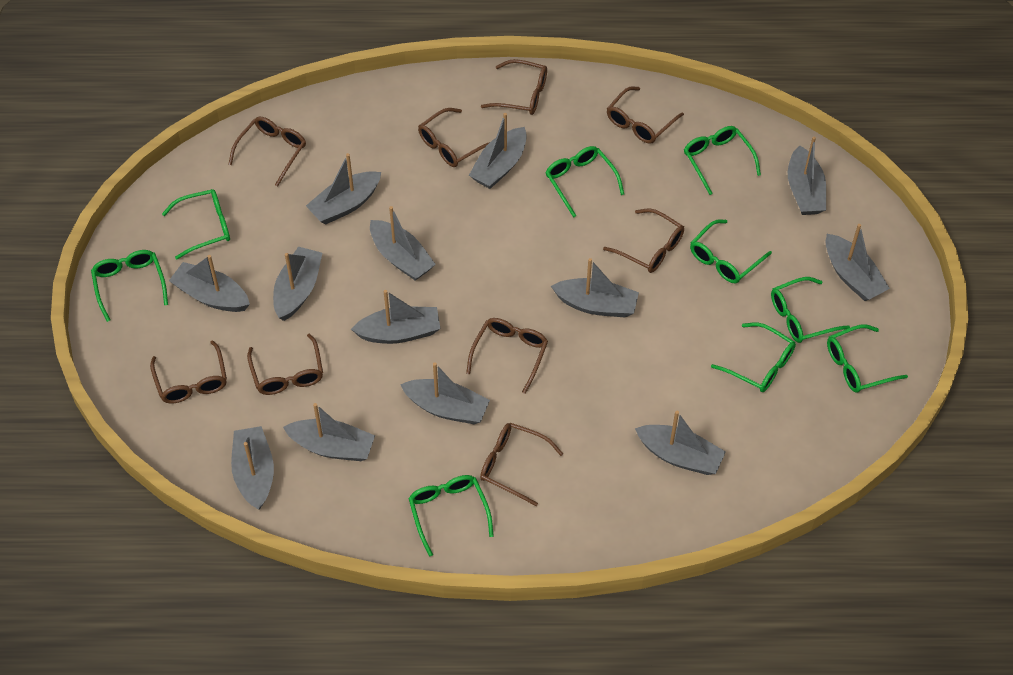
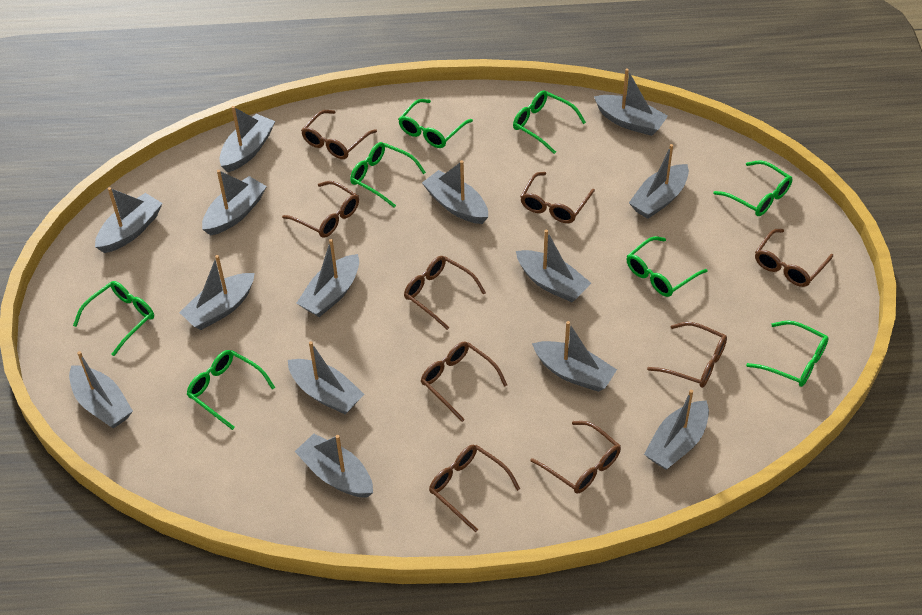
green glasses: [91,250,168,322] [162,189,230,260] [408,475,494,557] [545,146,624,218] [684,126,761,195] [690,219,772,283] [711,323,796,392] [771,277,850,343] [827,324,908,393] = 9 -> [73,281,154,356] [187,350,275,430] [350,142,426,208] [398,99,473,148] [513,90,586,154] [627,236,707,297] [713,160,792,216] [746,320,829,387] = 8
grey boat: [169,255,250,312] [231,426,274,510] [273,247,322,321] [283,403,375,461] [306,153,381,224] [351,290,441,344] [370,206,436,281] [400,362,490,424] [469,113,527,189] [551,258,639,318] [635,411,726,475] [788,137,826,215] [825,224,890,301] = 13 -> [69,351,133,428] [95,187,163,253] [179,255,255,330] [202,170,267,235] [219,106,275,172] [288,341,364,414] [295,433,373,498] [297,239,359,317] [422,160,488,224] [516,230,591,302] [532,321,617,392] [594,68,668,136] [629,144,689,219] [644,390,709,470] = 14

